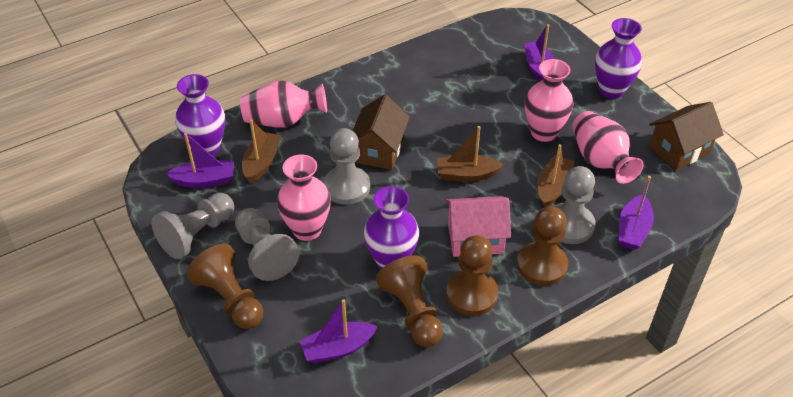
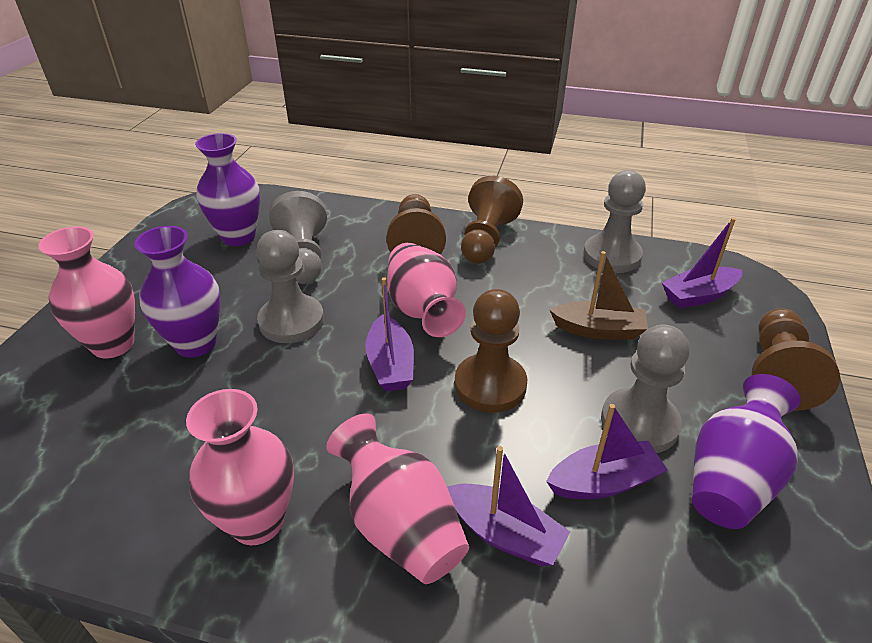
brown boat: [242,120,281,183] [437,126,504,182] [537,144,574,207] = 3 -> [550,251,648,340] = 1
brown house: [353,94,410,170] [649,102,724,170] = 2 -> none = 0
pink house: [446,196,511,257] = 1 -> none = 0

